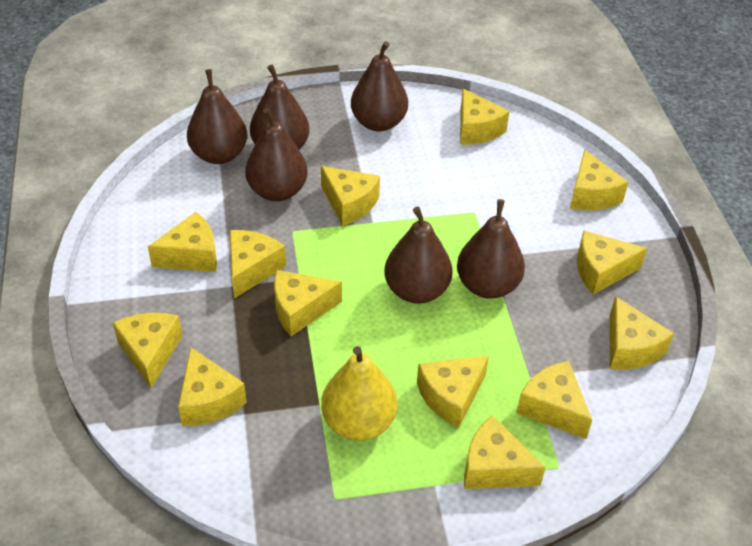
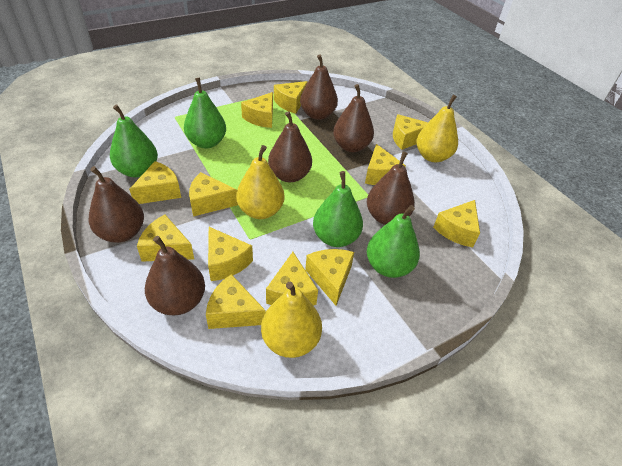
green pear: none = 0 -> [110,105,158,177] [184,78,226,149] [313,171,363,247] [367,205,420,278] = 4
yellow cheese: [113,313,183,388] [148,212,217,272] [178,347,247,426] [230,230,286,298] [274,270,342,336] [321,166,380,226] [417,355,489,428] [460,89,509,145] [464,415,546,489] [516,361,592,439] [570,149,628,210] [577,231,647,295] [609,296,674,370] = 13 -> [129,161,181,204] [137,214,194,262] [189,172,238,216] [206,274,266,329] [208,227,253,281] [241,92,273,128] [266,252,318,306] [274,81,308,114] [305,249,354,305] [365,144,406,185] [393,114,428,150] [433,200,480,247] = 12
yellow pear: [321,346,397,441] = 1 -> [236,145,284,219] [261,282,322,358] [416,95,458,162] = 3

